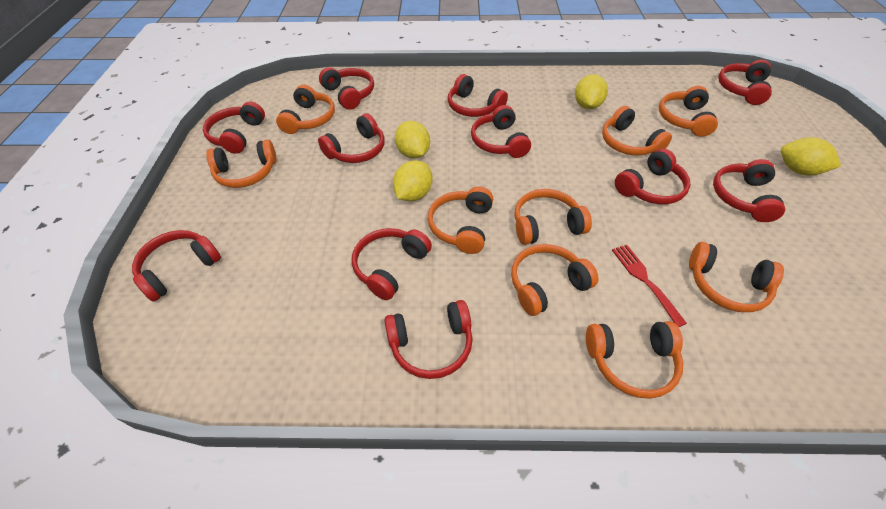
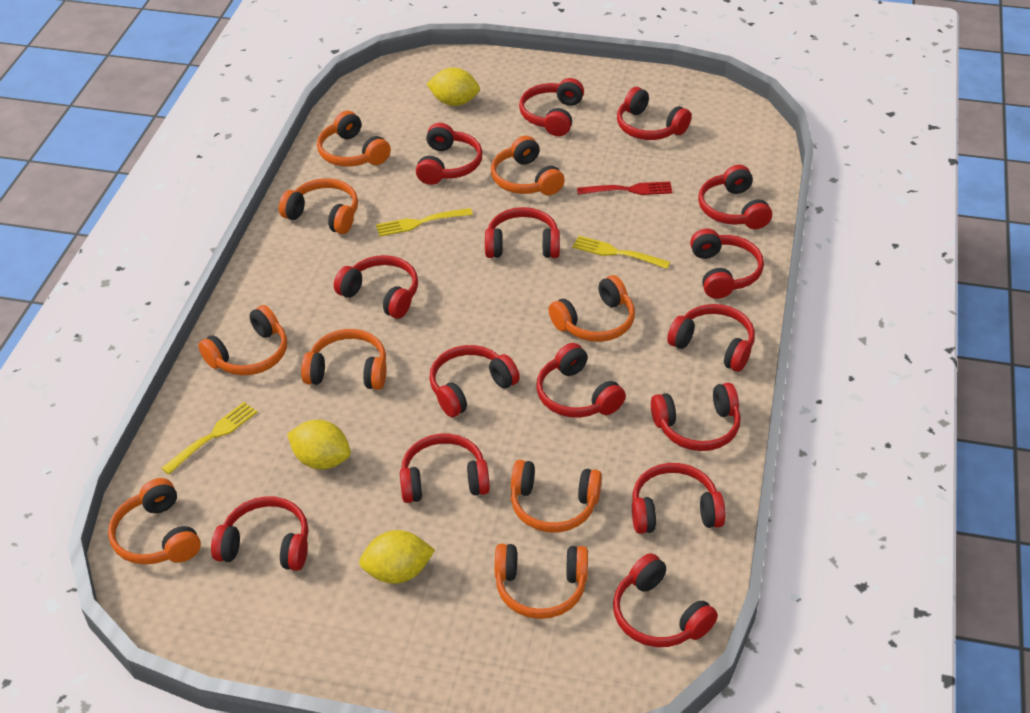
red headphones: [132,230,221,301] [203,101,265,154] [318,113,385,163] [319,67,374,110] [352,228,432,300] [384,300,473,379] [448,74,508,117] [471,105,531,158] [615,149,691,204] [713,159,785,222] [718,60,772,105] = 11 -> [211,496,308,571] [334,255,418,319] [400,434,490,503] [416,123,482,185] [429,345,520,417] [485,207,560,258] [519,78,584,136] [536,343,626,418] [613,553,718,647] [617,87,692,140] [632,463,725,534] [651,383,741,451] [667,304,755,372] [690,229,764,299] [698,165,772,229] = 15
yellow fork: none = 0 -> [161,402,257,475] [376,208,473,236] [572,236,670,269] = 3
yellow lemon: [393,160,433,201] [395,121,430,159] [575,74,608,109] [781,137,841,175] = 4 -> [287,420,351,470] [359,530,435,584] [426,67,480,106] = 3

